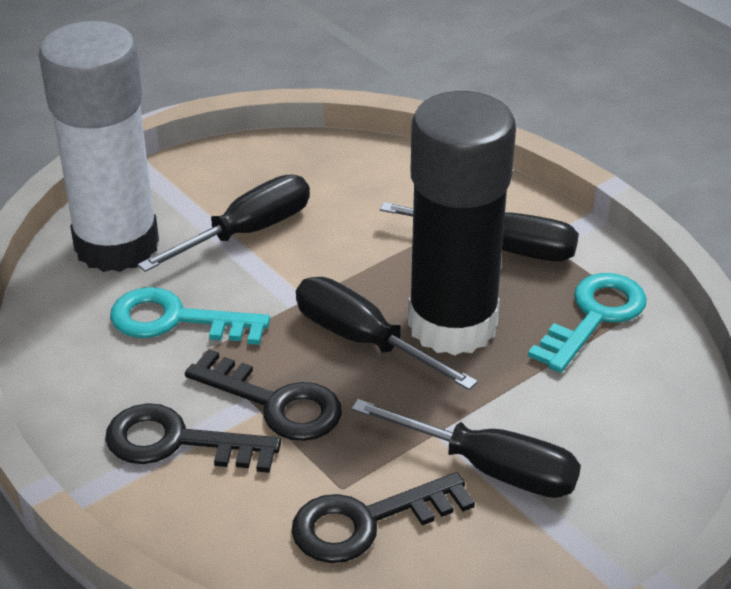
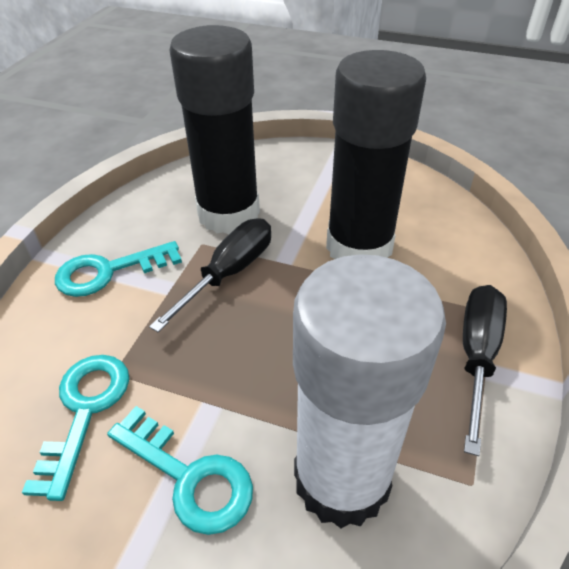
black glue stick: [408,91,516,356] = 1 -> [169,25,260,234] [326,50,426,259] = 2
black key: [105,403,281,473] [185,349,342,441] [291,472,475,563] = 3 -> none = 0
black screwdriver: [138,175,310,272] [296,277,478,390] [352,399,581,498] [380,202,579,261] = 4 -> [149,218,271,332] [463,285,507,456] = 2
turquoise key: [110,287,270,345] [528,273,647,373] = 2 -> [22,355,129,501] [55,241,182,297] [107,406,253,535] = 3

